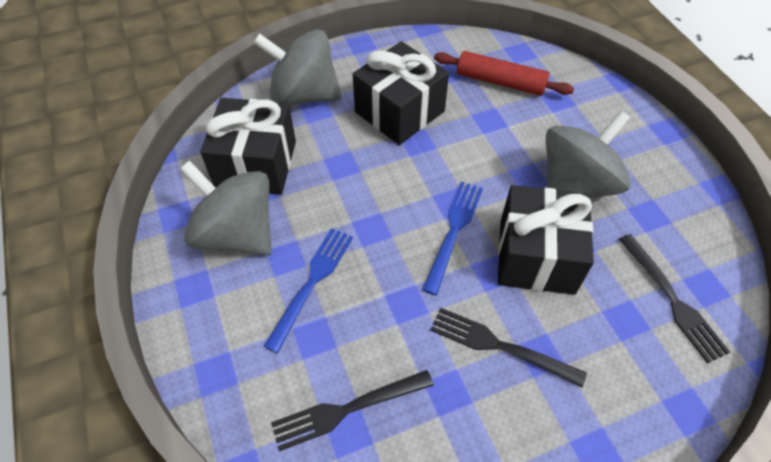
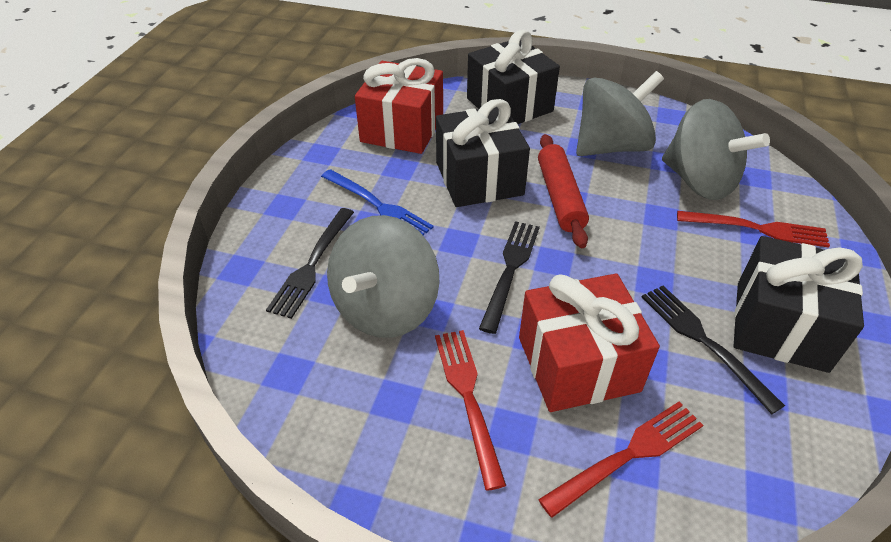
blue fork: [264,228,353,353] [422,182,483,295] = 2 -> [321,169,434,236] = 1
red fork: none = 0 -> [435,330,506,491] [538,401,703,518] [677,211,830,248] = 3
red gift: none = 0 -> [355,58,443,154] [519,274,660,412] = 2

